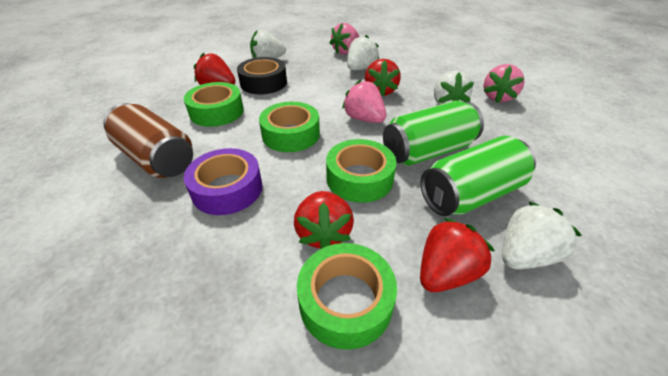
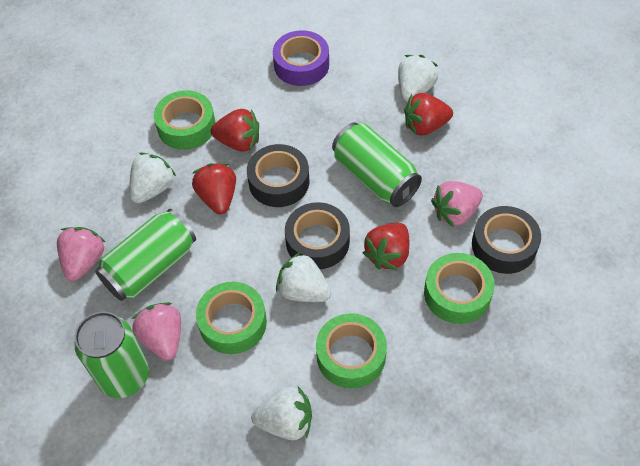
black tape: [237,57,287,94] = 1 -> [247,144,309,207] [285,202,350,269] [472,206,541,274] = 3
brown can: [103,103,193,178] = 1 -> none = 0
green can: [383,101,484,166] [420,136,536,216] = 2 -> [74,312,149,398] [95,209,196,301] [332,122,422,207] = 3

